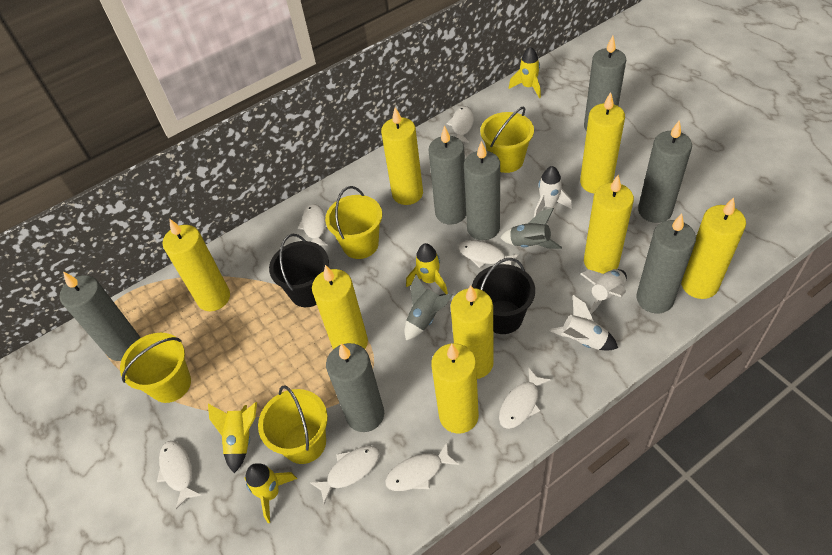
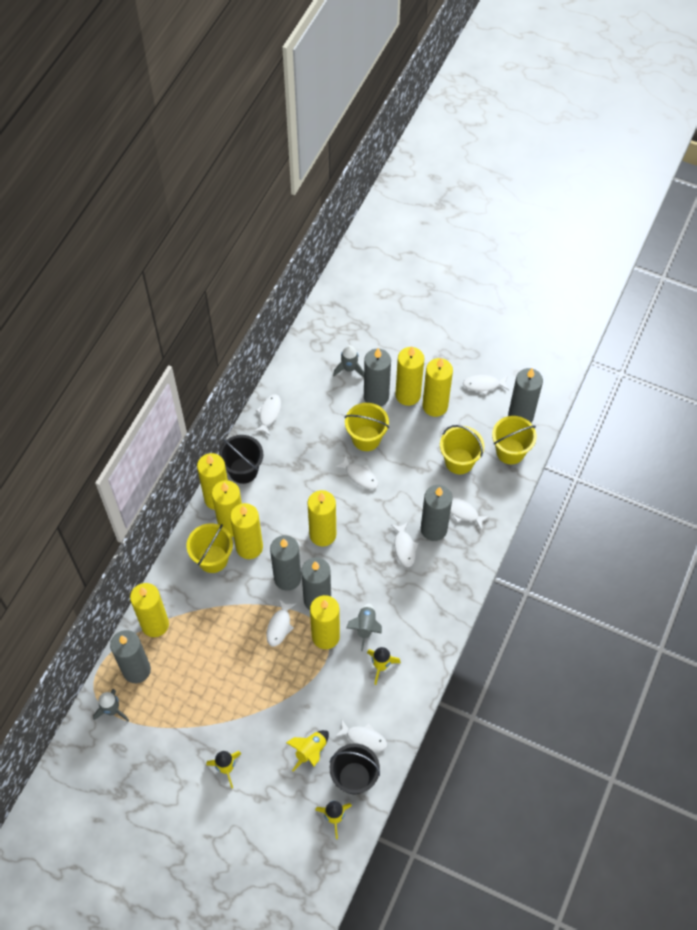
grey candle: [60,272,140,361] [326,343,384,432] [429,126,466,225] [464,141,500,240] [584,36,626,132] [636,213,696,314] [638,121,692,223] = 7 -> [110,630,151,683] [270,535,301,591] [301,558,331,610] [364,348,391,407] [421,485,453,541] [508,368,543,423] = 6
grey rocket: [405,274,453,340] [500,208,562,249] = 2 -> [93,689,129,722] [333,345,364,378] [346,603,382,651] = 3
white rocket: [534,166,572,217] [549,295,618,350] [581,269,627,314] = 3 -> none = 0

